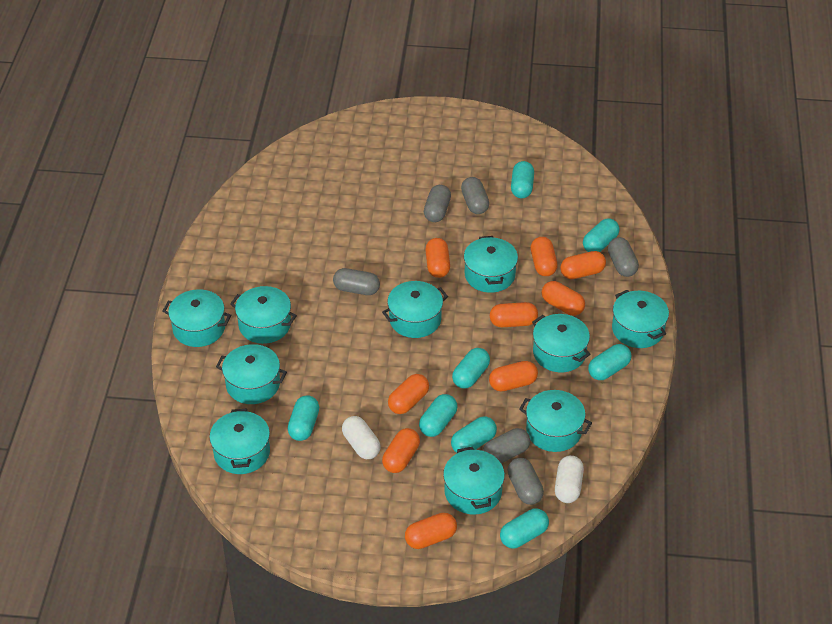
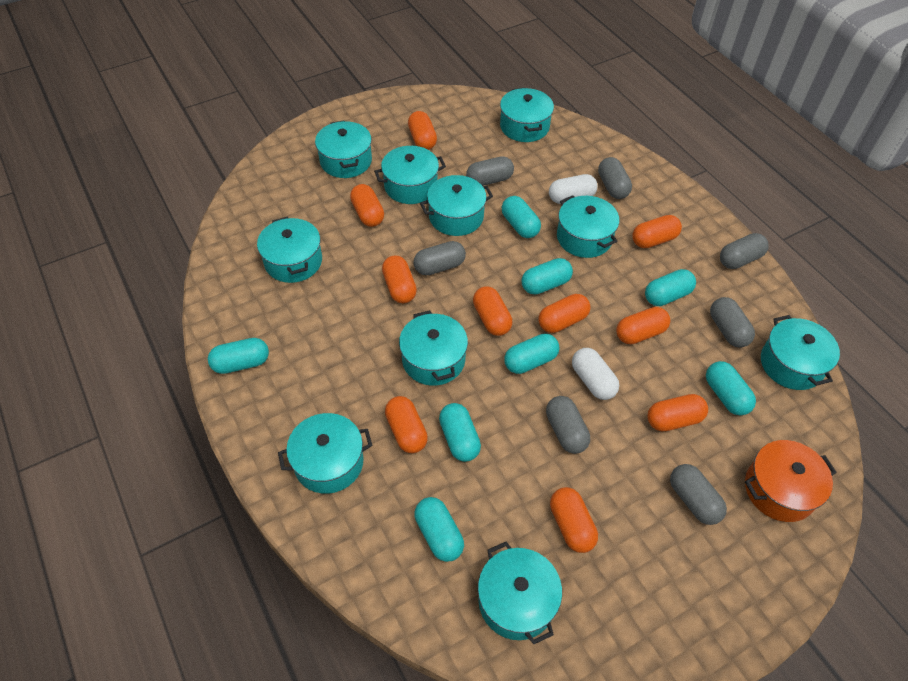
grey capsule: [333,268,380,295] [424,185,451,222] [461,177,489,214] [483,428,530,464] [507,458,544,505] [608,237,639,277] = 6 -> [413,241,466,275] [466,156,514,186] [546,396,590,454] [598,157,632,199] [670,464,727,525] [710,297,755,348] [720,233,768,269] = 7
orange capsule: [382,428,420,473] [388,374,429,414] [405,513,457,549] [425,238,450,278] [489,361,538,391] [490,302,538,327] [531,237,558,276] [542,281,585,316] [560,251,606,279] = 9 -> [350,184,384,227] [382,256,417,303] [385,396,428,453] [408,111,437,150] [473,286,512,336] [538,294,590,333] [550,487,598,553] [616,307,670,344] [632,215,682,248] [648,394,708,431] = 10
orange pot: none = 0 -> [745,440,837,522] = 1

